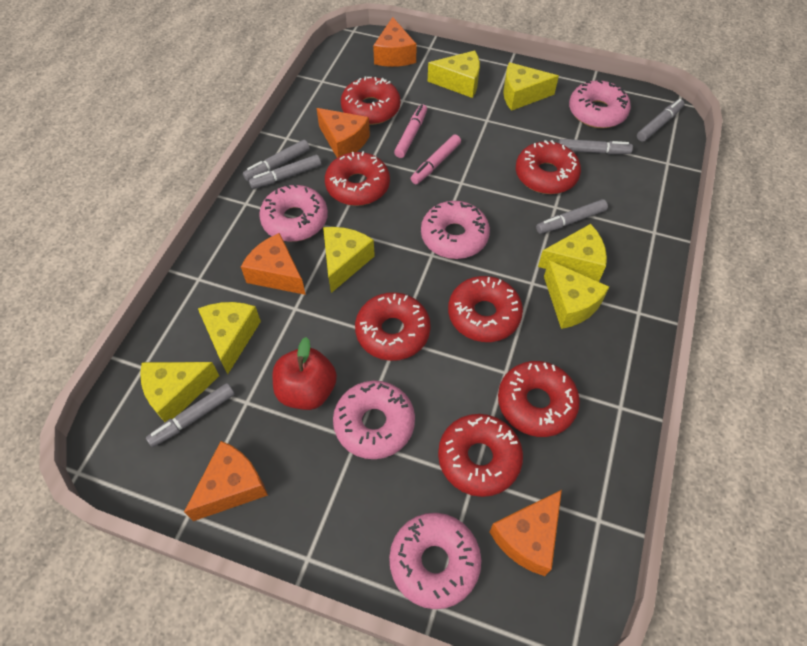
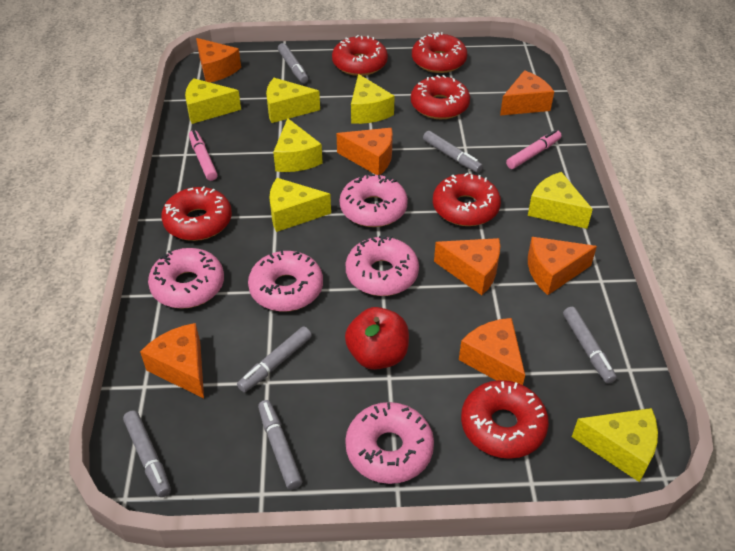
orange cheese: [184,441,268,521] [241,233,306,295] [317,108,370,158] [373,17,417,67] [490,490,562,576] = 5 -> [140,323,204,398] [196,38,241,82] [336,128,393,175] [434,238,500,295] [459,318,525,385] [500,70,554,116] [528,237,597,295] = 7
red donut: [325,151,390,206] [341,76,401,125] [355,292,431,361] [438,414,523,497] [448,276,523,342] [498,361,580,437] [516,140,581,194] = 7 -> [161,186,232,241] [332,35,388,76] [411,75,470,119] [412,32,467,73] [433,173,501,226] [461,380,549,459] = 6

